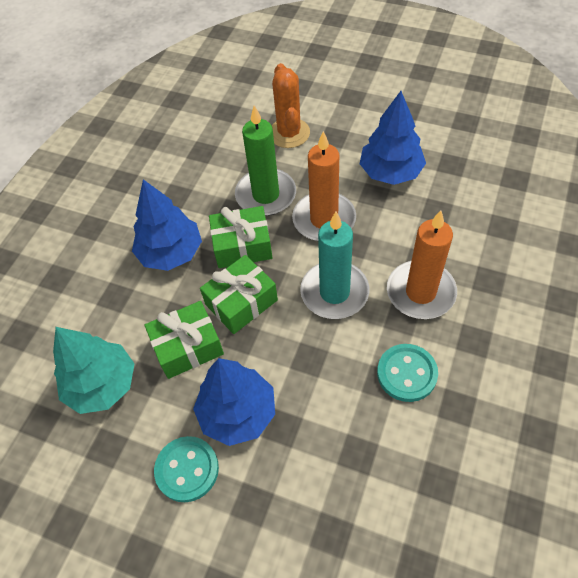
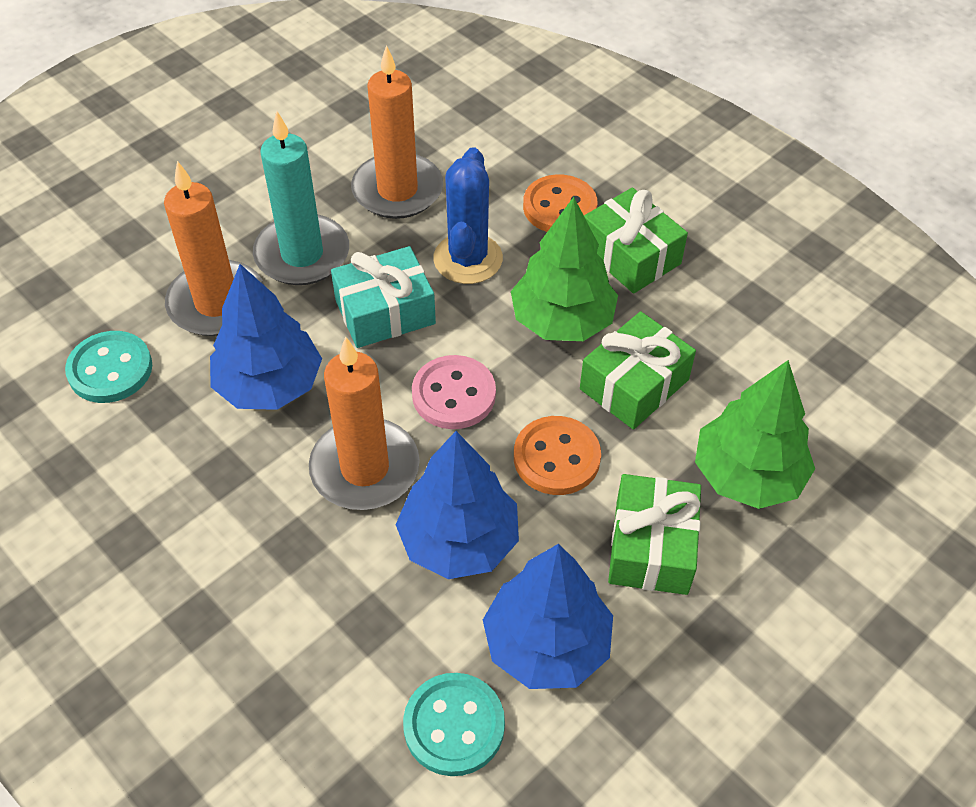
blue cactus: none = 0 -> [433,147,503,284] = 1
green candle: [235,106,296,216] = 1 -> none = 0
green tree: none = 0 -> [511,197,618,341] [695,360,815,509] = 2
orange button: none = 0 -> [514,416,601,495] [523,174,597,232] = 2
orange cactus: [272,63,310,148] = 1 -> none = 0
orange candle: [292,131,356,241] [387,210,457,319] = 2 -> [164,161,264,336] [309,336,420,510] [351,45,443,219] = 3
pink button: none = 0 -> [412,355,496,429] = 1
turquoise gift: none = 0 -> [331,246,436,348] = 1
turquoise tree: [53,327,135,414] = 1 -> none = 0

